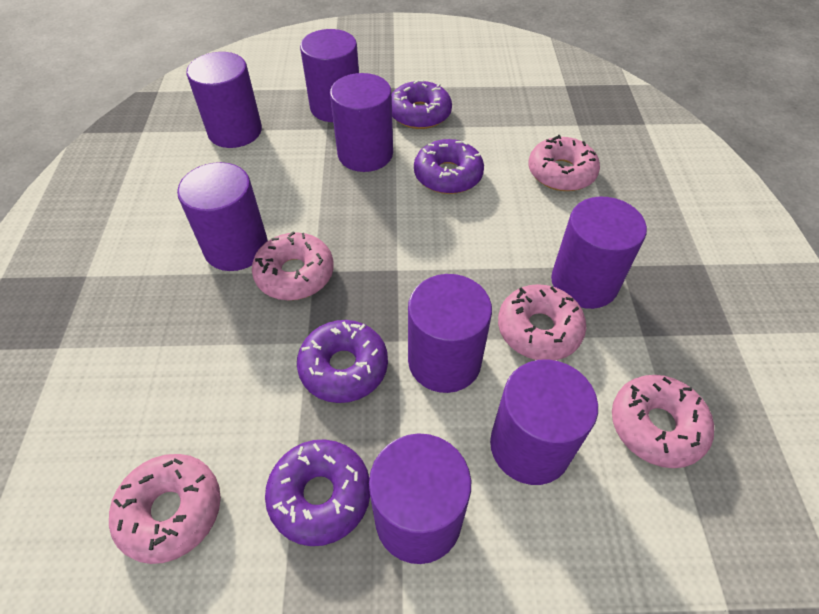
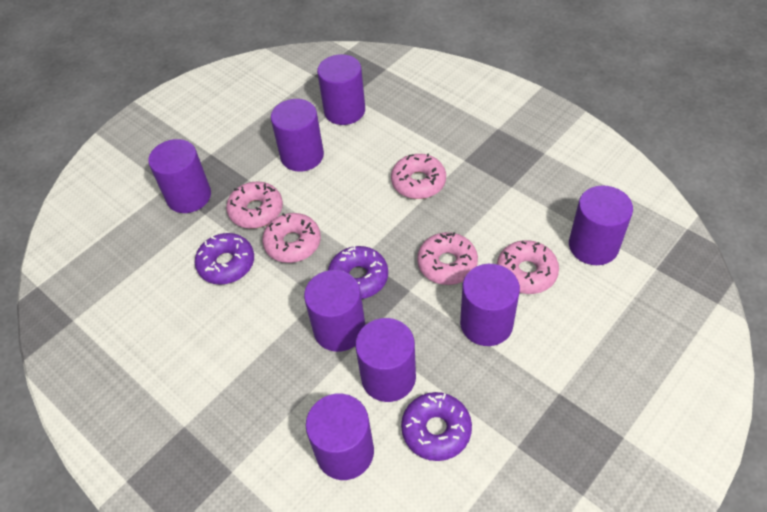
purple donut: [265,439,370,546] [297,320,388,403] [392,80,452,129] [414,139,484,194] = 4 -> [195,233,254,285] [328,246,388,299] [401,392,472,461] = 3

